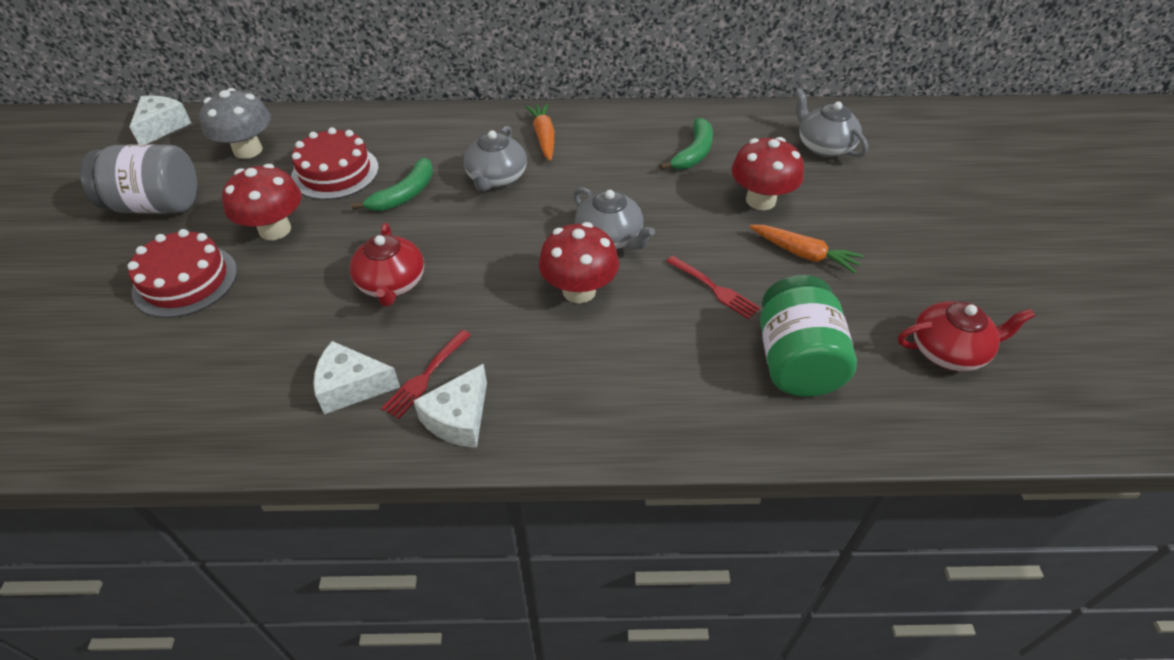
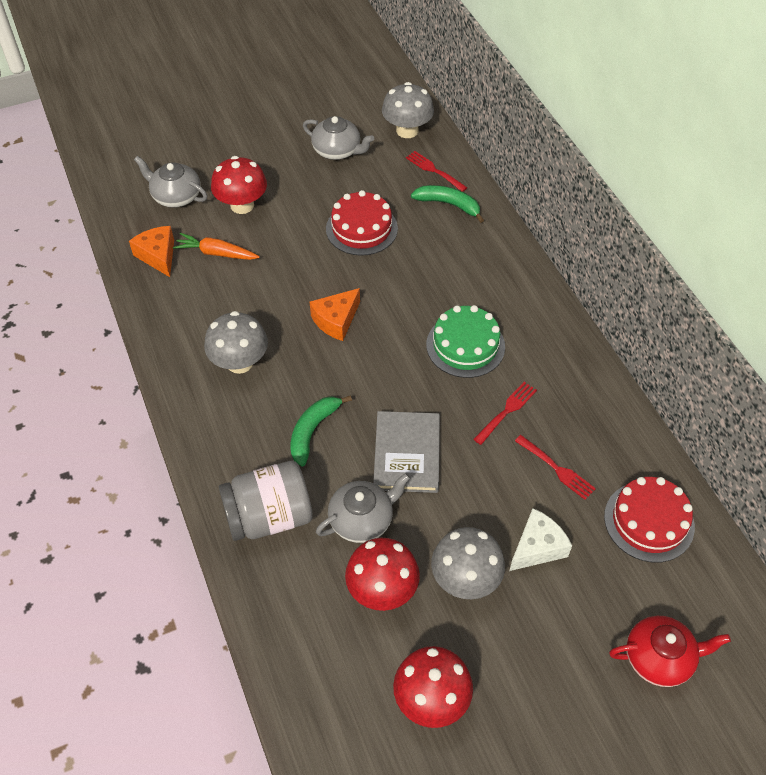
green cake: none = 0 -> [426,305,505,378] = 1
green jar: [760,275,857,397] = 1 -> none = 0
grey book: none = 0 -> [373,411,440,493] = 1
grey mushroom: [199,88,271,159] = 1 -> [204,311,268,374] [382,82,434,138] [431,527,505,599] = 3
orange carrot: [525,103,554,161] [750,225,864,274] = 2 -> [173,233,260,260] = 1
orange cheese: none = 0 -> [129,226,174,277] [310,288,360,341] = 2
red fork: [381,330,471,419] [666,256,760,319] = 2 -> [406,151,467,192] [473,382,537,445] [515,435,596,500] = 3
red teapot: [350,223,424,307] [898,301,1035,371] = 2 -> [609,616,731,687] = 1
white cheese: [129,96,191,144] [313,341,400,414] [414,363,487,448] = 3 -> [510,508,572,571] = 1

